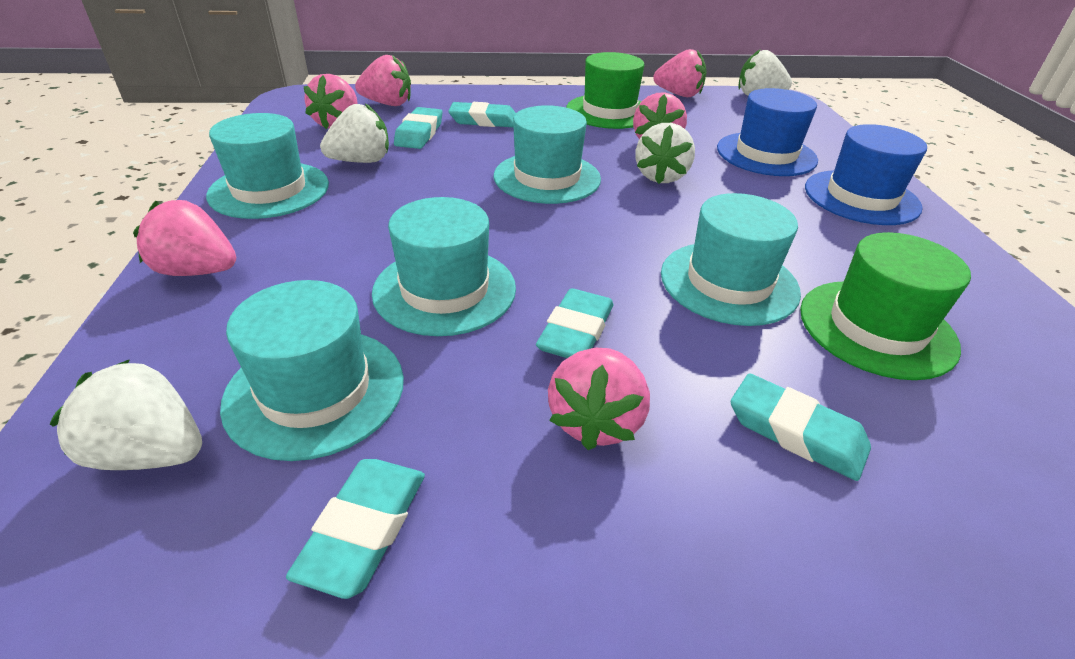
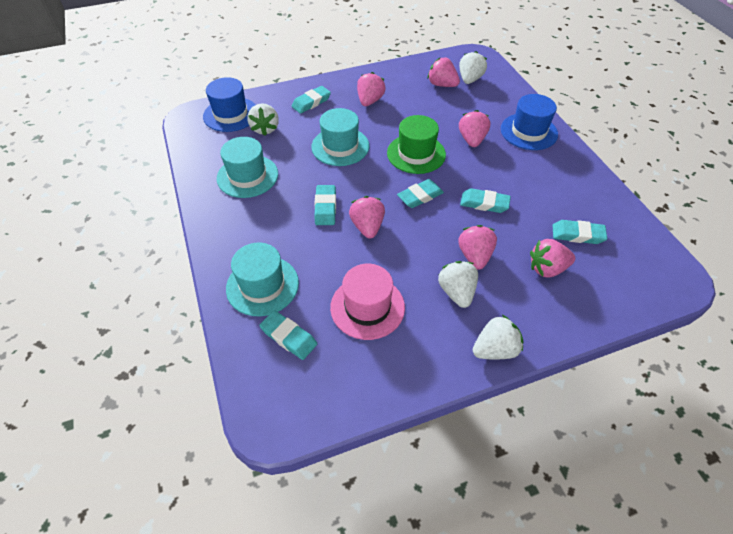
green hat: [566,52,644,129] [800,232,971,380] = 2 -> [387,115,446,174] = 1
pink hat: none = 0 -> [330,264,405,340] = 1
turquoise eraser: [286,459,425,599] [394,107,442,149] [448,102,516,127] [536,288,613,358] [731,373,871,481] = 5 -> [259,310,317,360] [292,86,331,114] [314,185,336,225] [397,179,444,208] [460,188,511,213] [552,220,607,244] = 6
turquoise hat: [206,113,329,219] [220,280,404,461] [372,197,516,336] [494,105,601,204] [661,193,801,326] = 5 -> [217,137,278,198] [226,243,299,316] [311,108,369,166] = 3

